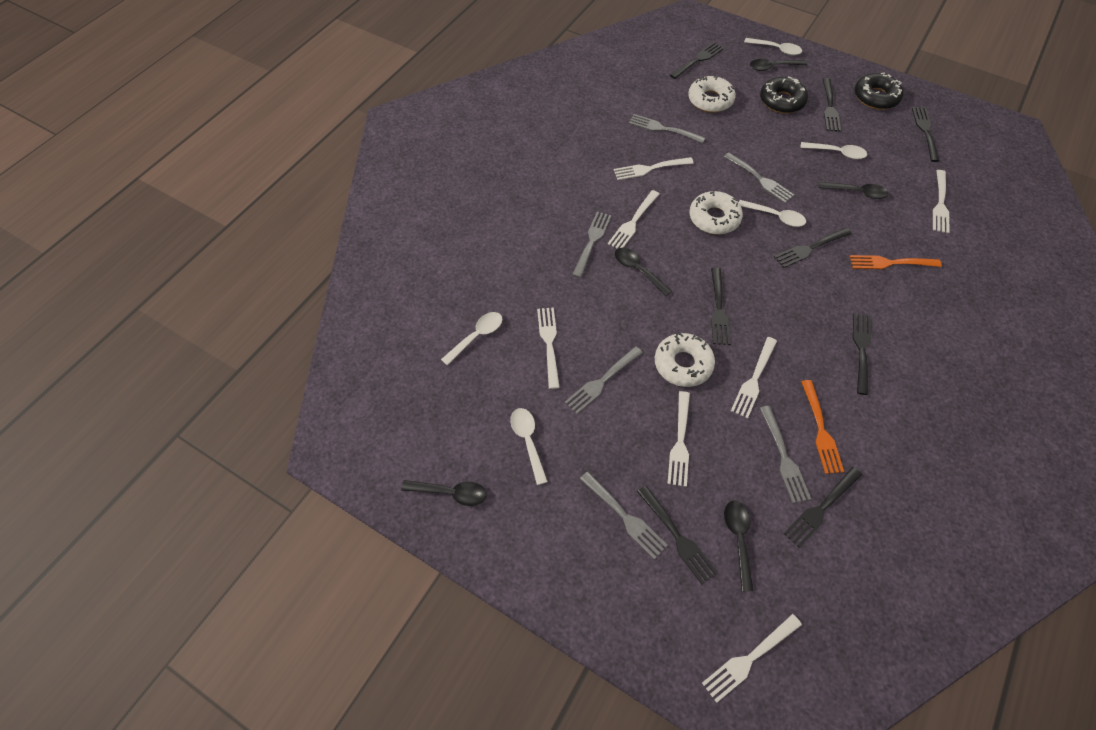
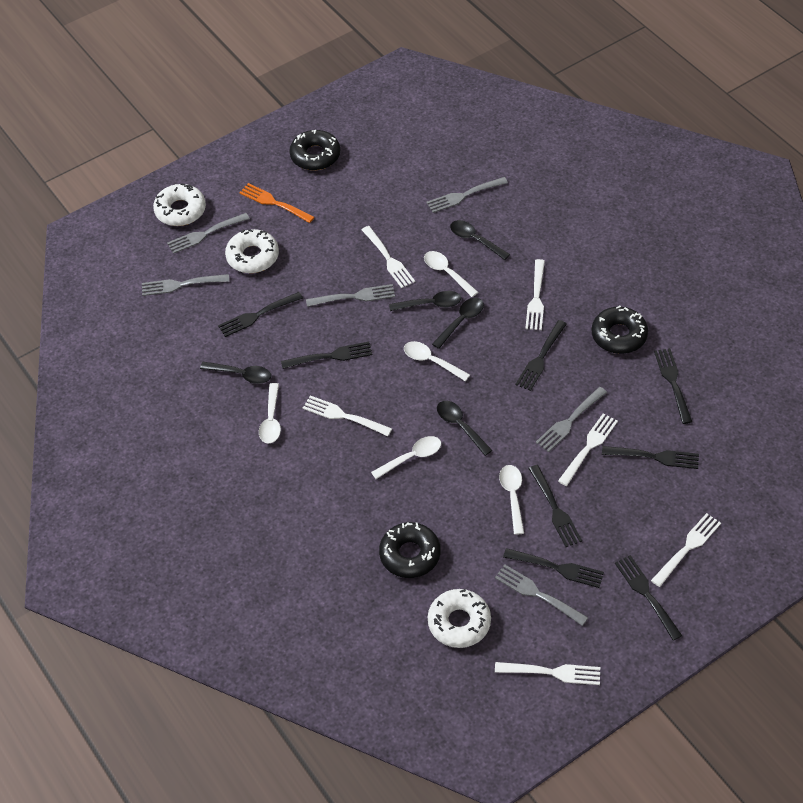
black donut: [760,77,808,114] [855,72,903,110] = 2 -> [289,130,340,170] [379,522,441,578] [592,306,648,354] = 3
orange fork: [801,380,844,474] [850,255,942,269] = 2 -> [239,183,314,223] = 1
white fork: [537,307,560,389] [608,190,659,249] [614,157,694,180] [667,391,690,487] [702,614,802,703] [731,337,777,418] [933,170,950,233] = 7 -> [303,395,392,436] [362,226,415,288] [495,662,600,685] [525,259,545,330] [558,414,618,486] [651,513,721,587] = 6

